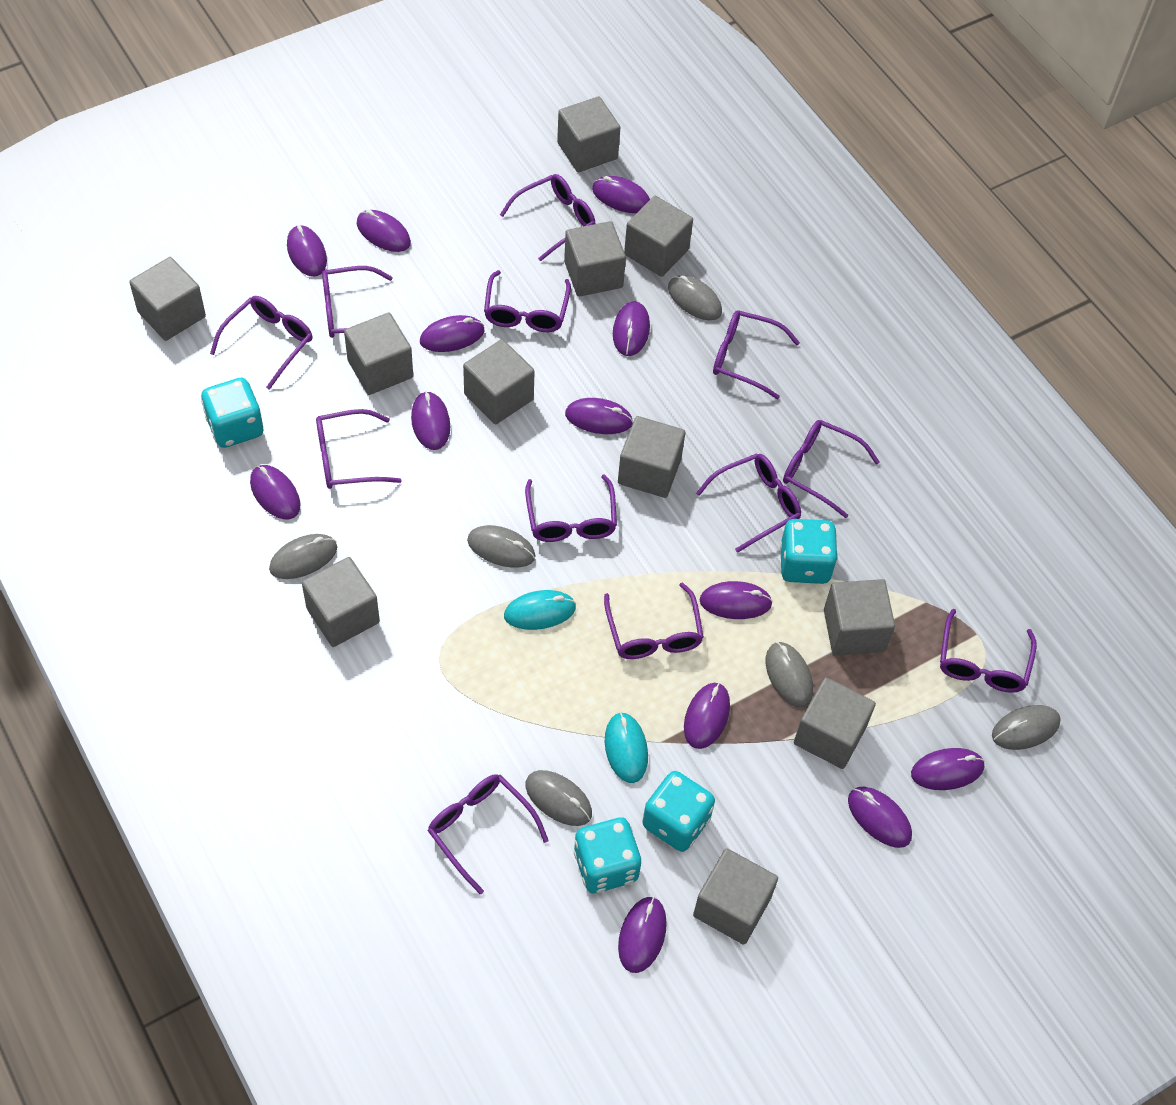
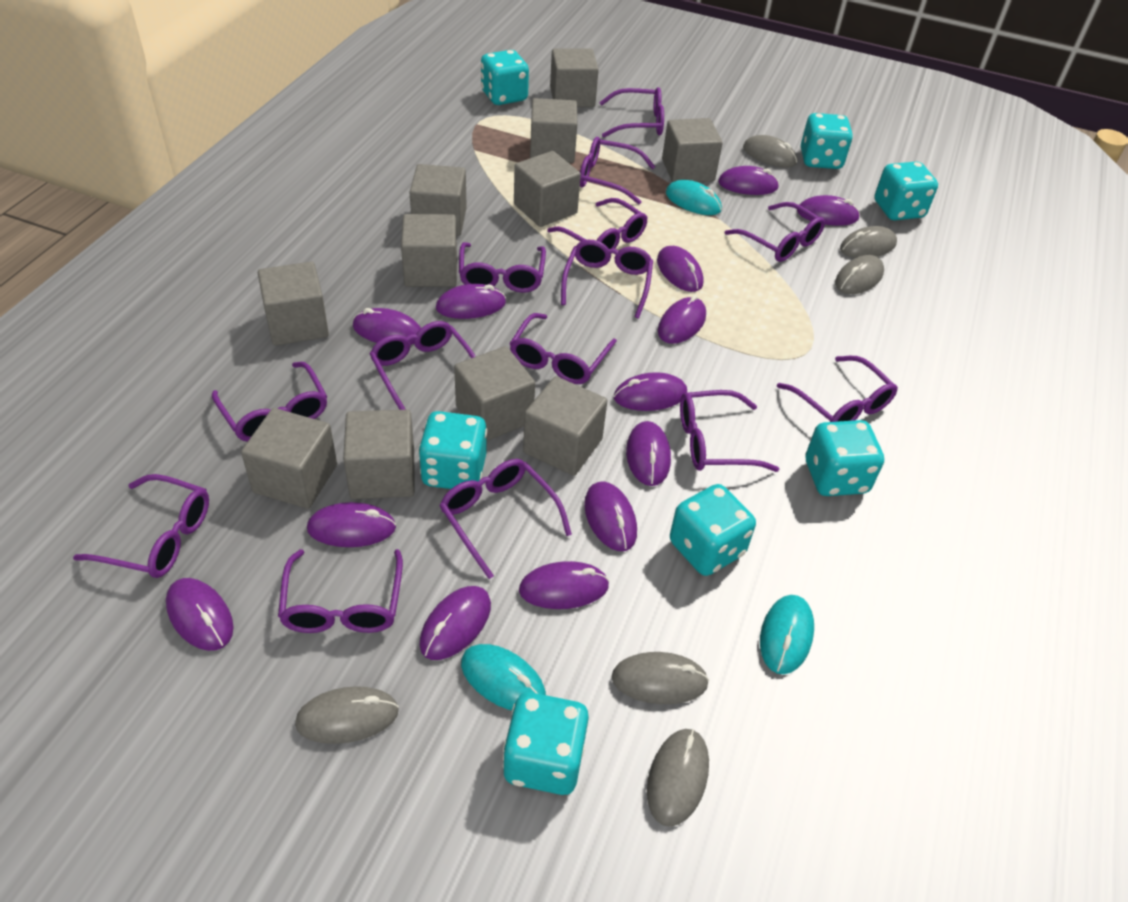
purple glasses: [210,296,313,390] [316,409,402,489] [322,266,393,338] [428,774,549,894] [484,270,571,332] [500,174,595,261] [525,474,617,542] [604,582,704,659] [696,454,801,553] [713,310,800,399] [783,420,879,518] [940,609,1037,693] = 12 -> [73,474,209,578] [212,362,327,442] [278,549,403,633] [370,321,476,410] [439,459,572,579] [459,242,546,293] [509,313,617,384] [547,198,648,249] [561,240,653,318] [580,137,655,204] [599,87,664,138] [680,390,779,472] [725,202,825,262] [777,356,898,422] = 14
turquoise dice: [201,378,263,448] [574,818,641,893] [642,771,715,852] [780,519,838,584] = 4 -> [418,411,487,489] [481,50,529,105] [502,692,589,795] [670,484,756,576] [801,113,853,169] [806,420,884,496] [875,161,938,221] = 7
turquoise mouse: [504,590,576,630] [605,712,648,783] = 2 -> [461,644,546,711] [666,180,722,215] [760,595,814,674] = 3

